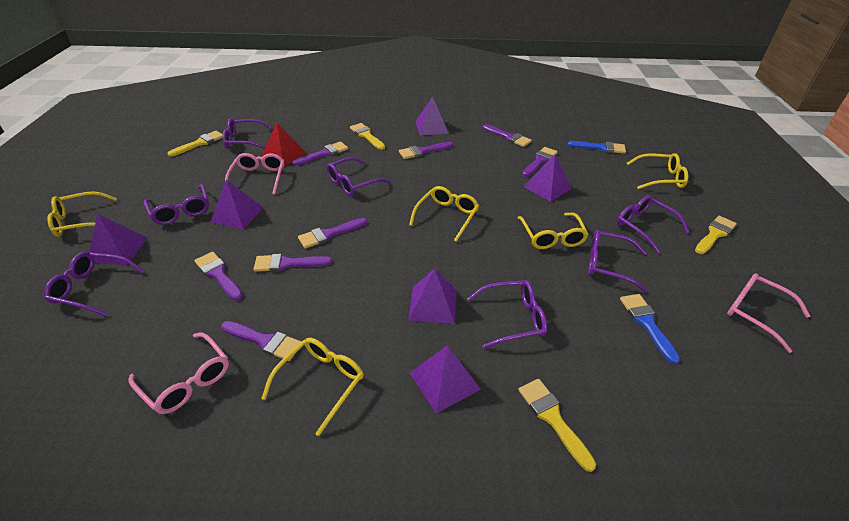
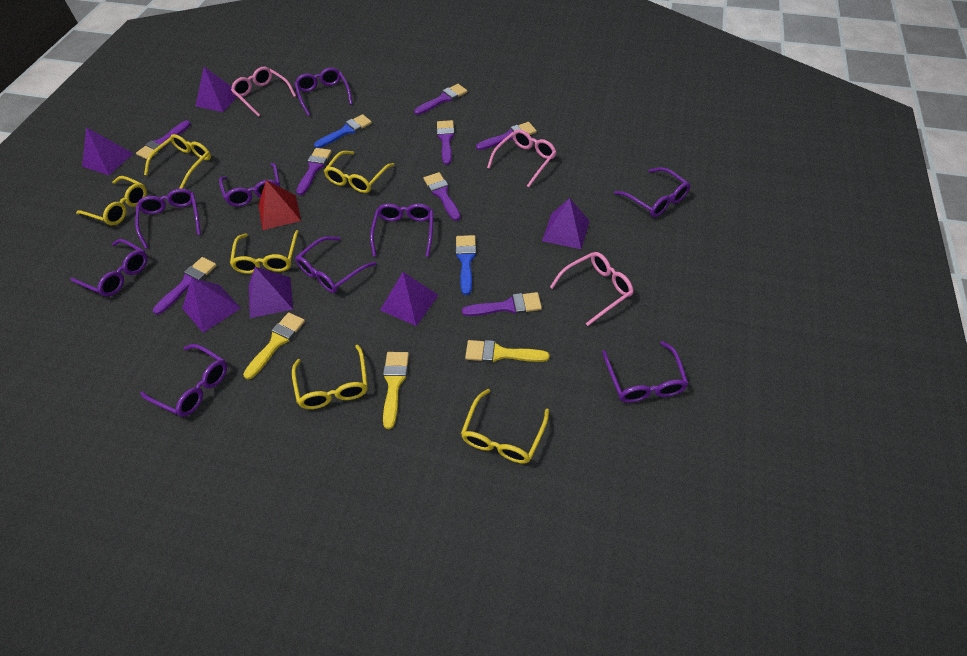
purple glasses: [44,252,145,316] [144,184,209,225] [223,118,274,149] [326,157,391,196] [467,280,547,349] [588,230,647,292] [617,195,689,254] = 7 -> [71,239,147,297] [135,189,201,249] [140,344,227,417] [219,163,280,207] [294,67,353,116] [295,236,376,293] [370,203,433,257] [602,341,689,403] [614,167,691,217] = 9
yellow brush: [167,131,223,157] [350,123,385,150] [518,379,596,472] [695,216,737,254] = 4 -> [243,312,305,379] [383,352,409,429] [465,340,550,363] = 3
yellow glasses: [47,191,117,237] [261,338,363,436] [409,186,479,242] [517,213,589,249] [627,153,688,189] = 5 -> [76,176,147,225] [144,134,211,189] [230,230,299,274] [292,345,368,409] [324,151,394,193] [461,389,549,464] = 6

